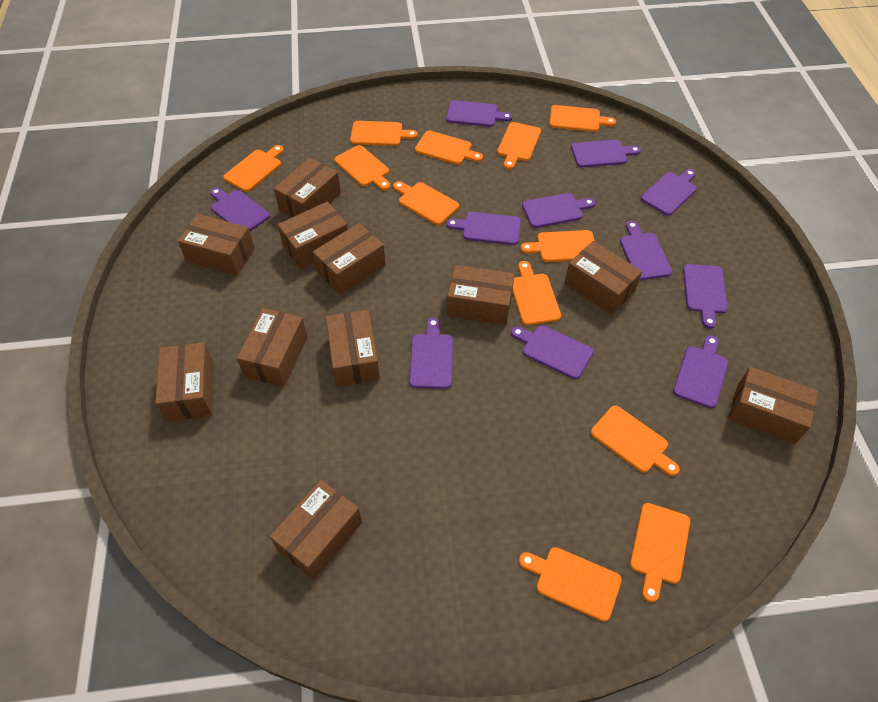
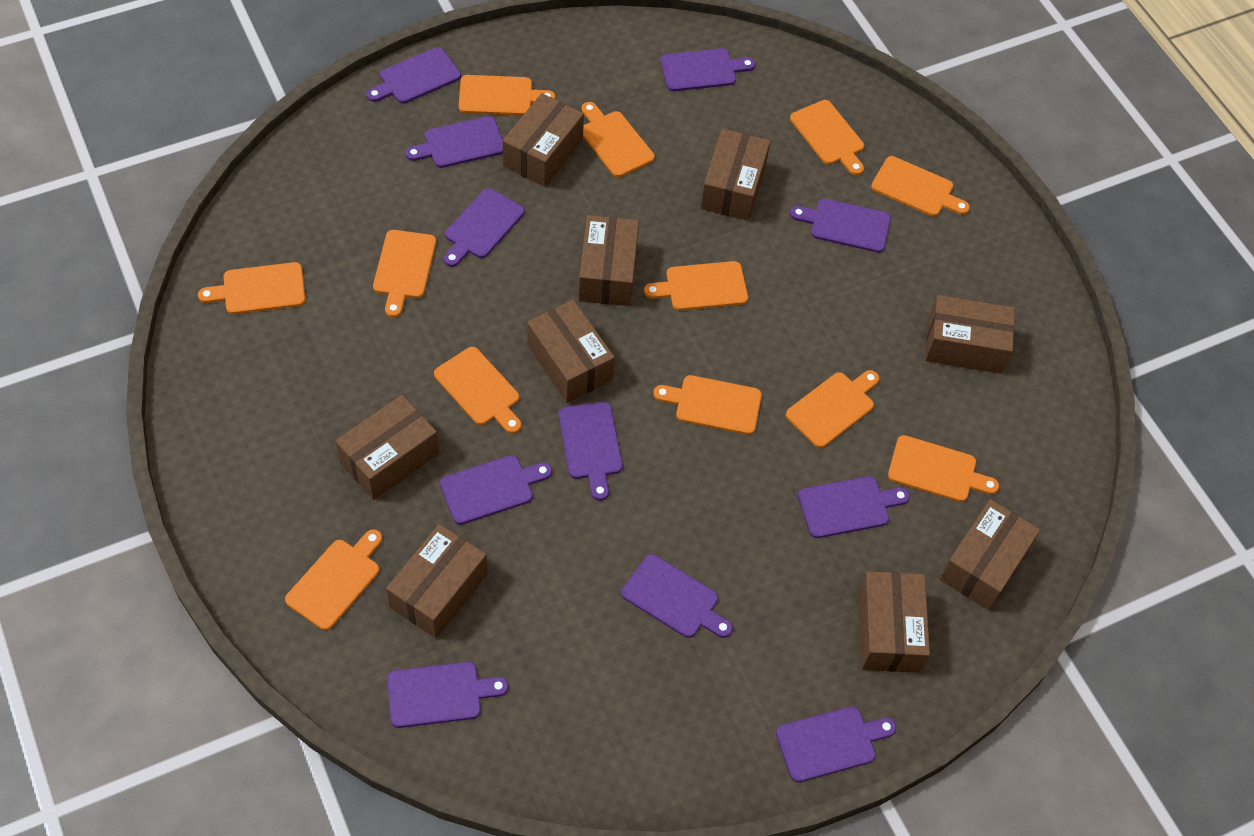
brown box: [155,342,214,421] [178,214,255,276] [237,308,307,387] [270,480,362,580] [274,158,341,217] [278,201,348,269] [313,223,386,295] [326,310,380,387] [447,265,515,325] [565,241,642,315] [728,367,818,445] = 11 -> [335,395,439,500] [386,524,488,638] [502,93,584,187] [527,300,615,403] [579,215,639,306] [701,129,770,221] [858,571,930,673] [925,295,1015,374] [940,499,1040,610] = 9

